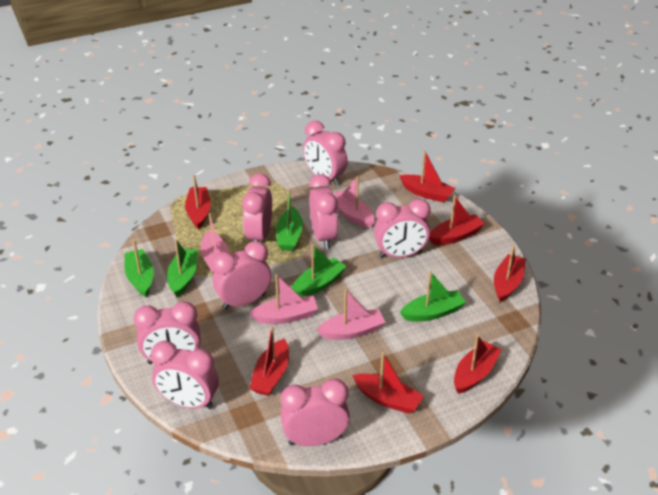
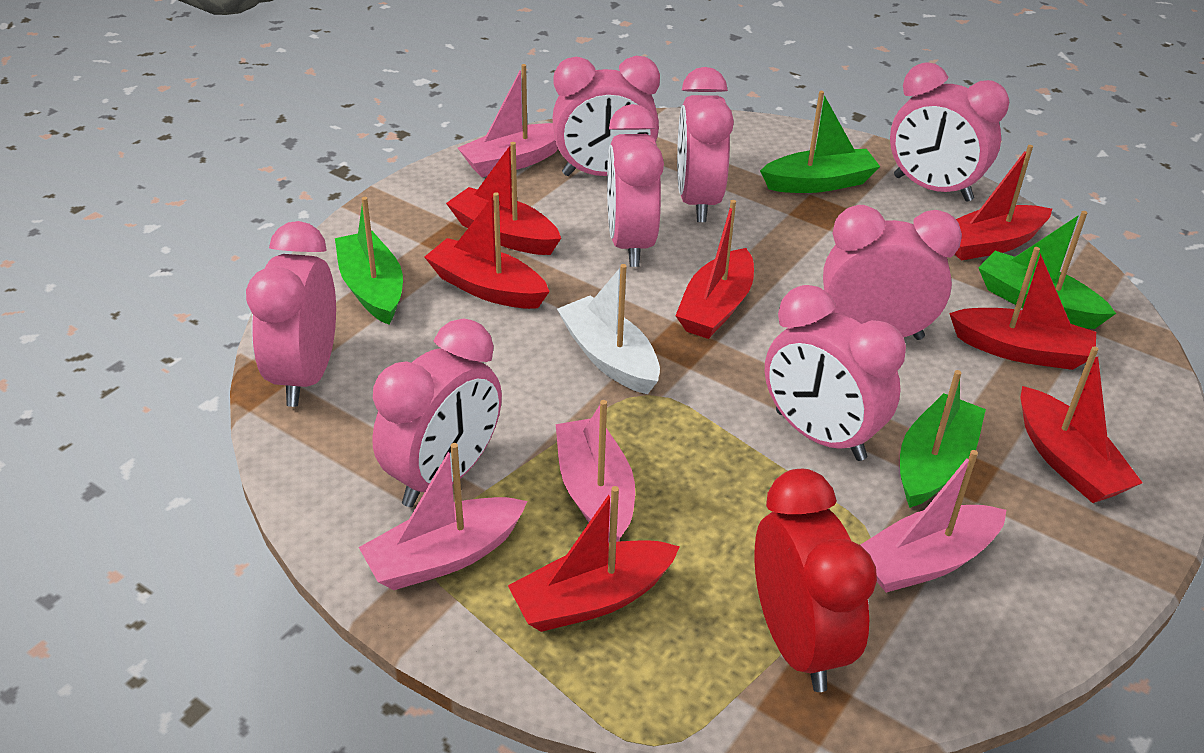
green boat: [125,240,154,297] [167,239,198,297] [276,190,303,251] [292,244,347,297] [400,271,466,321] = 5 -> [335,197,403,325] [760,91,880,193] [900,370,986,508] [978,211,1116,329] = 4
red clock: none = 0 -> [755,469,877,692] = 1
white boat: none = 0 -> [557,264,660,394] = 1

